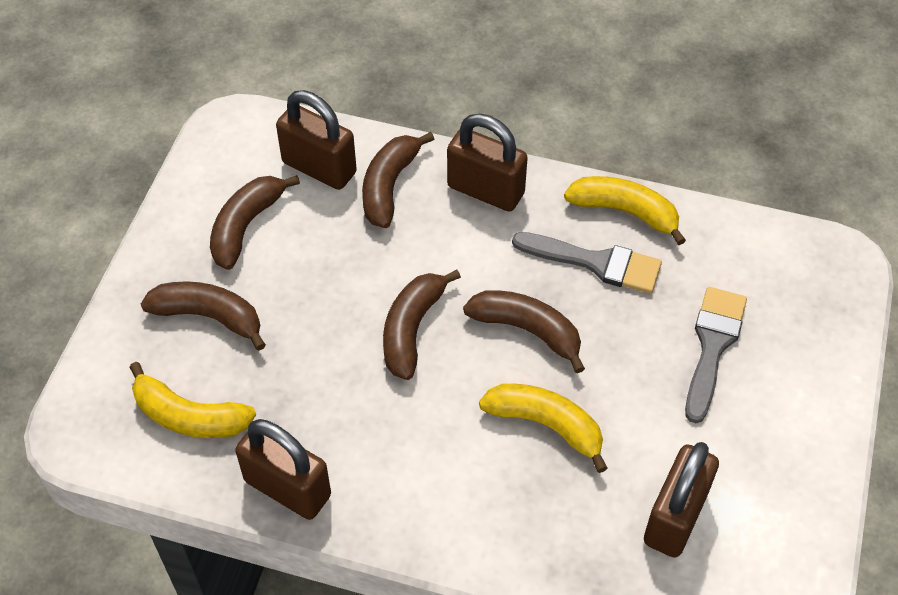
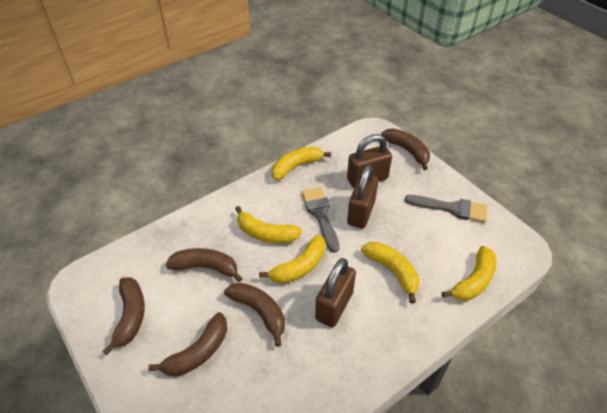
brown padlock: [235,419,331,520] [276,90,357,190] [447,114,528,212] [644,442,719,558] = 4 -> [315,258,356,327] [347,134,392,188] [347,165,378,229] = 3
yellow banana: [129,362,256,438] [479,384,608,473] [564,176,686,245] = 3 -> [235,206,302,243] [259,235,325,284] [272,146,331,180] [361,242,419,303] [442,246,496,301] = 5

